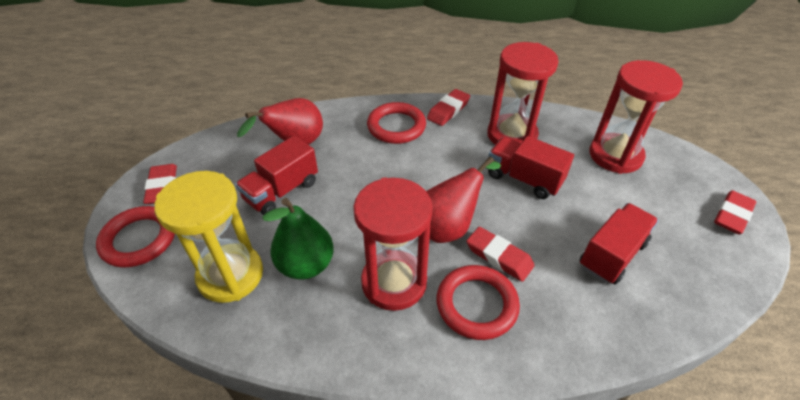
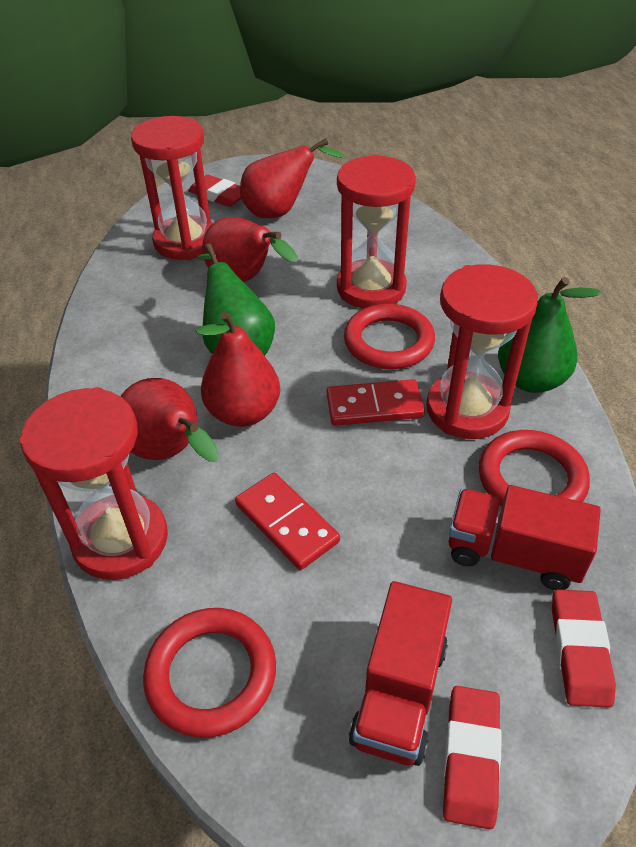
green pear: [262,198,334,280] = 1 -> [198,244,275,356] [498,277,601,393] = 2
red domino: none = 0 -> [235,473,340,570] [327,379,425,426] = 2
red eraser: [143,164,177,204] [427,89,470,126] [466,227,535,282] [714,190,756,234] = 4 -> [188,175,241,207] [443,686,502,829] [552,589,616,708] = 3
red hourglass: [353,177,433,311] [488,42,559,145] [590,60,683,174] = 3 -> [20,387,168,580] [131,116,213,260] [337,155,416,309] [426,264,538,439] = 4
red pear: [237,98,323,145] [426,156,501,243] = 2 -> [121,378,219,462] [196,311,280,427] [202,217,298,282] [240,138,344,218] = 4
red truck: [235,136,318,215] [488,136,574,199] [580,203,659,285] = 3 -> [349,581,452,766] [449,485,601,590] = 2
yellow hourglass: [154,171,263,303] = 1 -> none = 0

